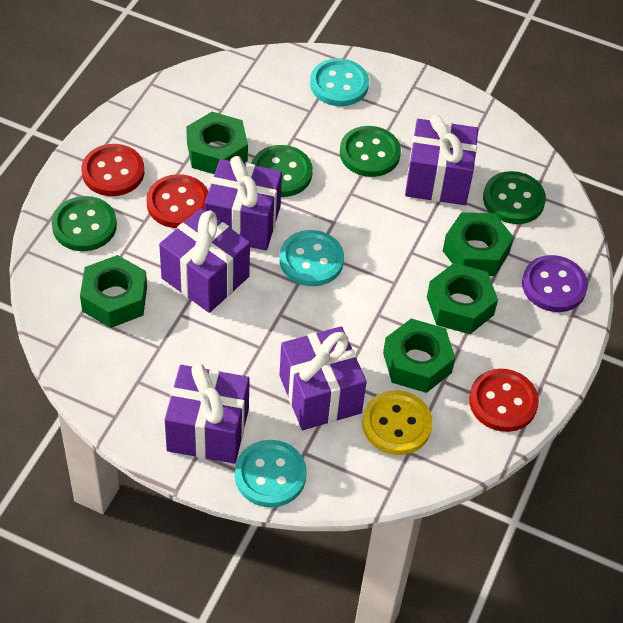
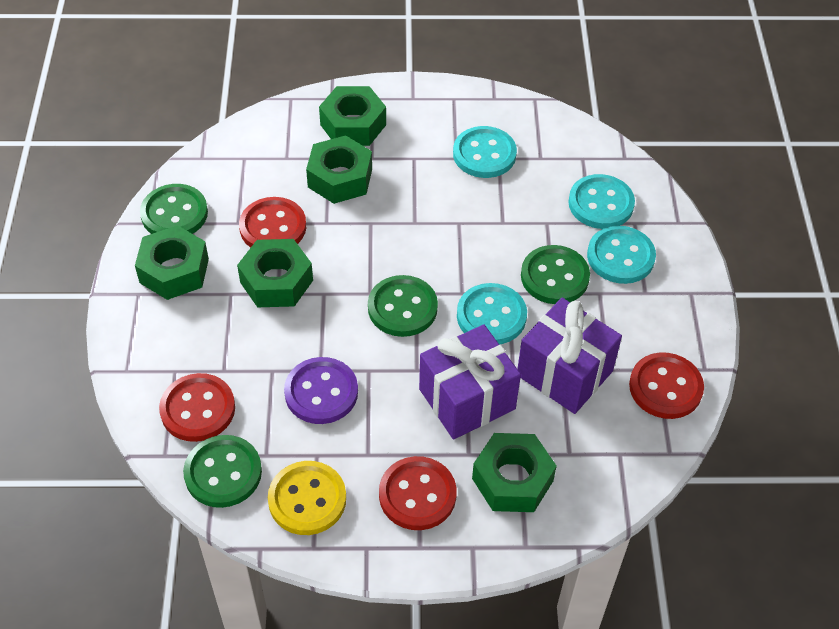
purple gift: [159,208,250,313] [165,363,250,464] [205,156,282,250] [279,326,367,430] [405,115,478,205] = 5 -> [419,324,521,440] [518,298,622,414] = 2
red button: [82,144,144,196] [146,174,208,228] [469,369,539,432] = 3 -> [159,373,235,442] [239,197,306,248] [379,456,457,530] [629,352,704,419] = 4
turquoise button: [235,440,307,507] [280,230,344,286] [310,58,369,106] = 3 -> [453,126,517,178] [457,283,527,344] [568,174,635,229] [587,226,656,284] = 4

